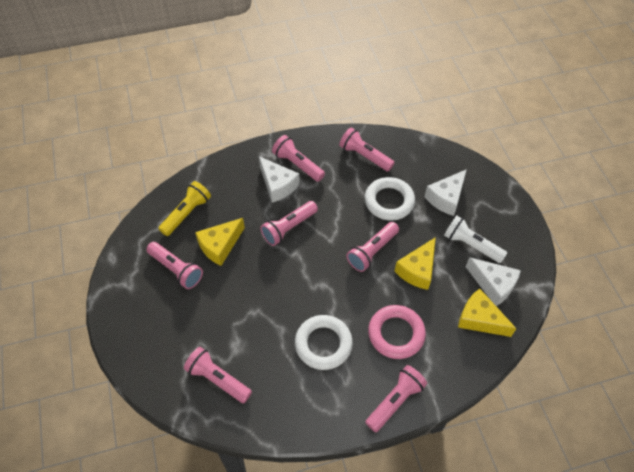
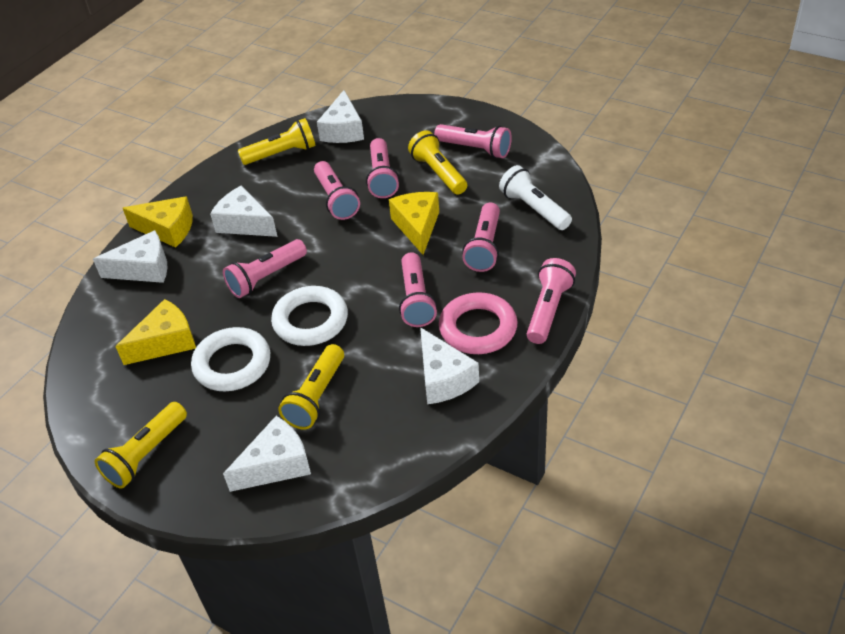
white cheese: [259,156,300,203] [424,169,467,216] [466,257,521,306] = 3 -> [93,230,167,283] [210,185,278,237] [223,416,311,492] [317,90,364,143] [420,327,479,404] = 5
yellow flashlight: [158,181,211,236] = 1 -> [95,402,187,488] [238,118,315,165] [278,344,344,429] [408,130,467,195] = 4

